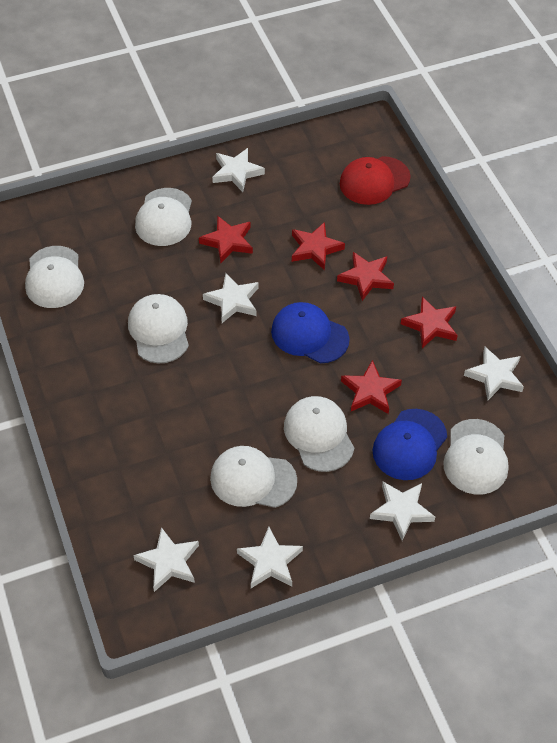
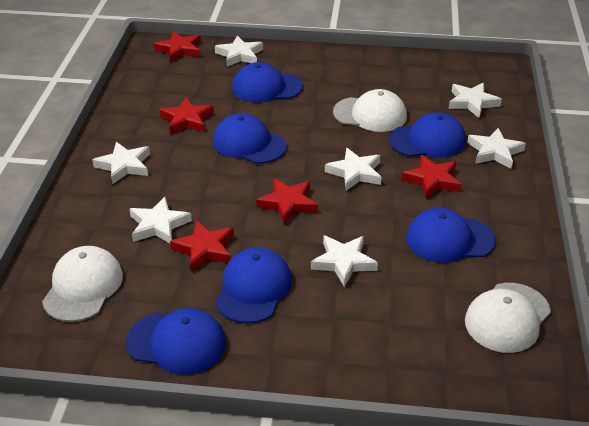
blue cap: [271,302,350,363] [373,409,447,480] = 2 -> [126,308,226,375] [213,113,287,164] [215,247,292,324] [232,62,303,103] [389,112,466,157] [406,208,496,263] = 6
red cap: [340,156,410,205] = 1 -> none = 0
white cap: [25,246,84,308] [128,294,189,364] [135,188,192,246] [210,446,297,508] [284,396,354,472] [443,419,509,494] = 6 -> [42,246,123,322] [333,89,407,132] [465,283,551,353] = 3
white star: [133,527,199,592] [203,273,259,323] [212,148,265,192] [237,527,303,588] [370,482,435,541] [464,347,524,400] = 6 -> [92,142,150,184] [130,197,192,243] [215,36,263,67] [311,235,378,287] [325,148,382,191] [448,83,502,118] [467,128,526,169] = 7

